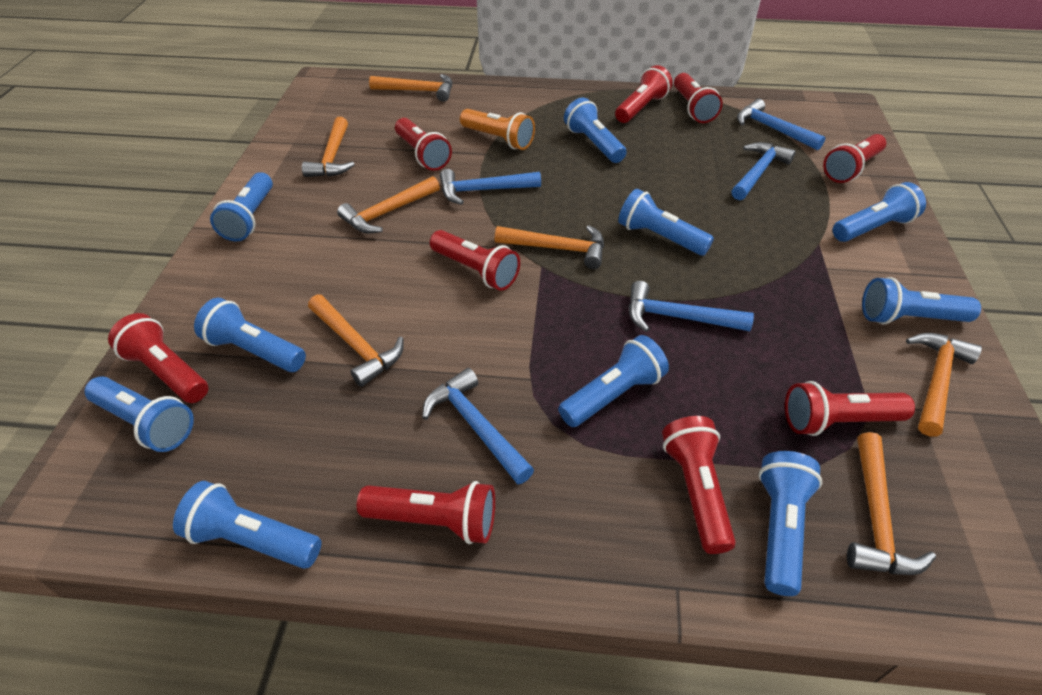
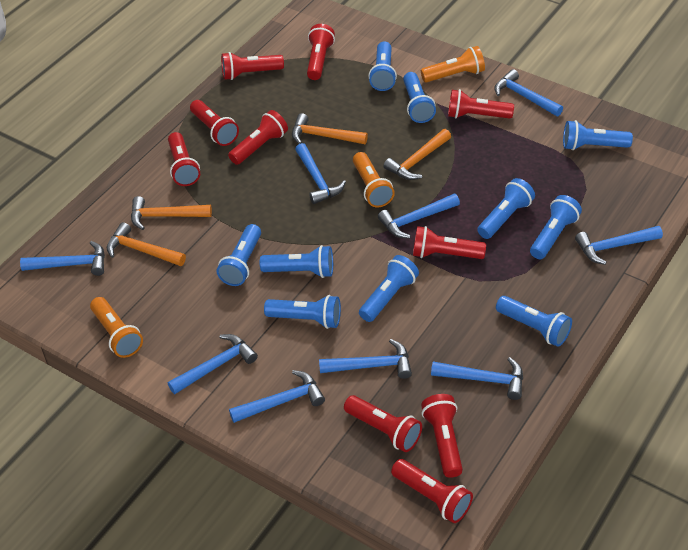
blue hammer: [422,368,534,485] [440,169,541,205] [629,281,754,332] [732,142,795,200] [737,99,826,150] = 5 -> [20,241,105,276] [168,334,258,394] [229,370,325,423] [295,143,346,204] [319,339,412,379] [378,194,460,238] [431,357,523,400] [494,69,563,116] [575,226,663,265] = 9
orange flashlight: [460,109,535,150] = 1 -> [90,297,143,358] [353,152,395,208] [421,46,485,83] = 3
orange hammer: [302,117,355,177] [308,294,404,387] [337,176,440,233] [369,74,452,102] [495,225,604,269] [847,432,936,575] [906,333,982,436] = 7 -> [107,222,186,266] [131,196,212,230] [292,113,368,144] [384,129,451,180] = 4
red flashlight: [108,313,208,403] [357,481,495,544] [395,118,452,171] [430,230,520,291] [615,65,673,123] [662,416,736,554] [674,73,723,123] [785,381,915,436] [823,134,886,183] = 9 -> [168,132,200,186] [190,100,239,146] [221,52,284,80] [228,110,288,165] [307,24,335,80] [344,395,422,452] [391,459,473,523] [413,226,486,259] [421,394,463,478] [448,89,514,119] = 10

